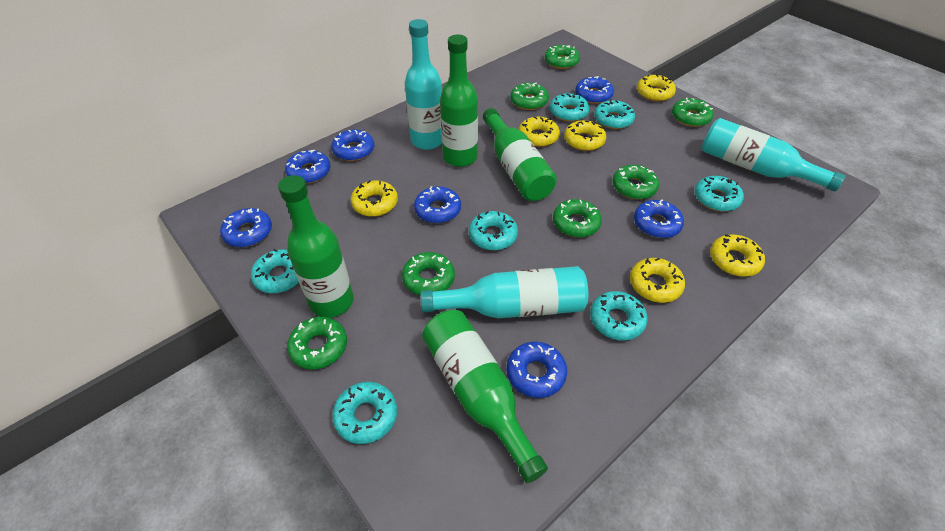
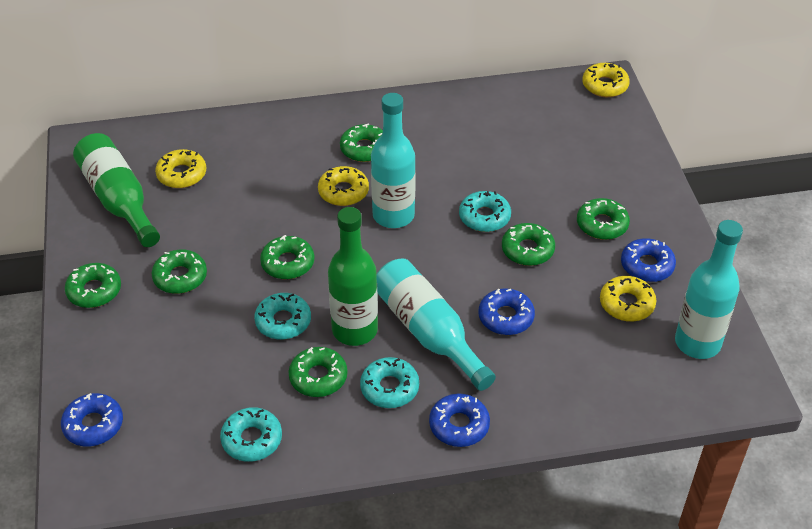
blue donut: [220,208,272,247] [285,150,331,183] [331,129,374,161] [414,186,461,223] [507,341,567,398] [575,76,614,104] [634,200,684,238] = 7 -> [61,393,123,446] [429,394,490,447] [478,288,535,335] [621,238,676,282] = 4
green bottle: [278,175,354,318] [422,310,548,483] [440,34,478,167] [483,108,557,201] = 4 -> [73,133,160,247] [328,207,378,346] = 2
turquoise donut: [251,249,299,293] [332,382,397,444] [469,211,518,250] [550,93,590,122] [590,291,648,340] [594,99,635,129] [695,176,744,211] = 7 -> [220,407,282,462] [254,293,311,340] [360,357,419,408] [459,191,511,232] = 4
yellow donut: [351,180,398,217] [519,117,560,147] [564,120,606,151] [630,258,685,303] [637,74,676,101] [710,234,765,277] = 6 -> [155,149,206,188] [318,166,369,206] [582,63,630,97] [600,276,656,322] = 4

